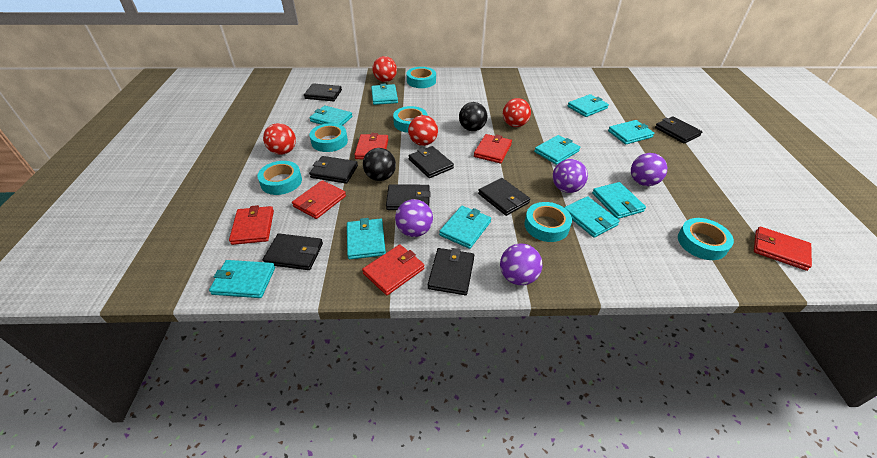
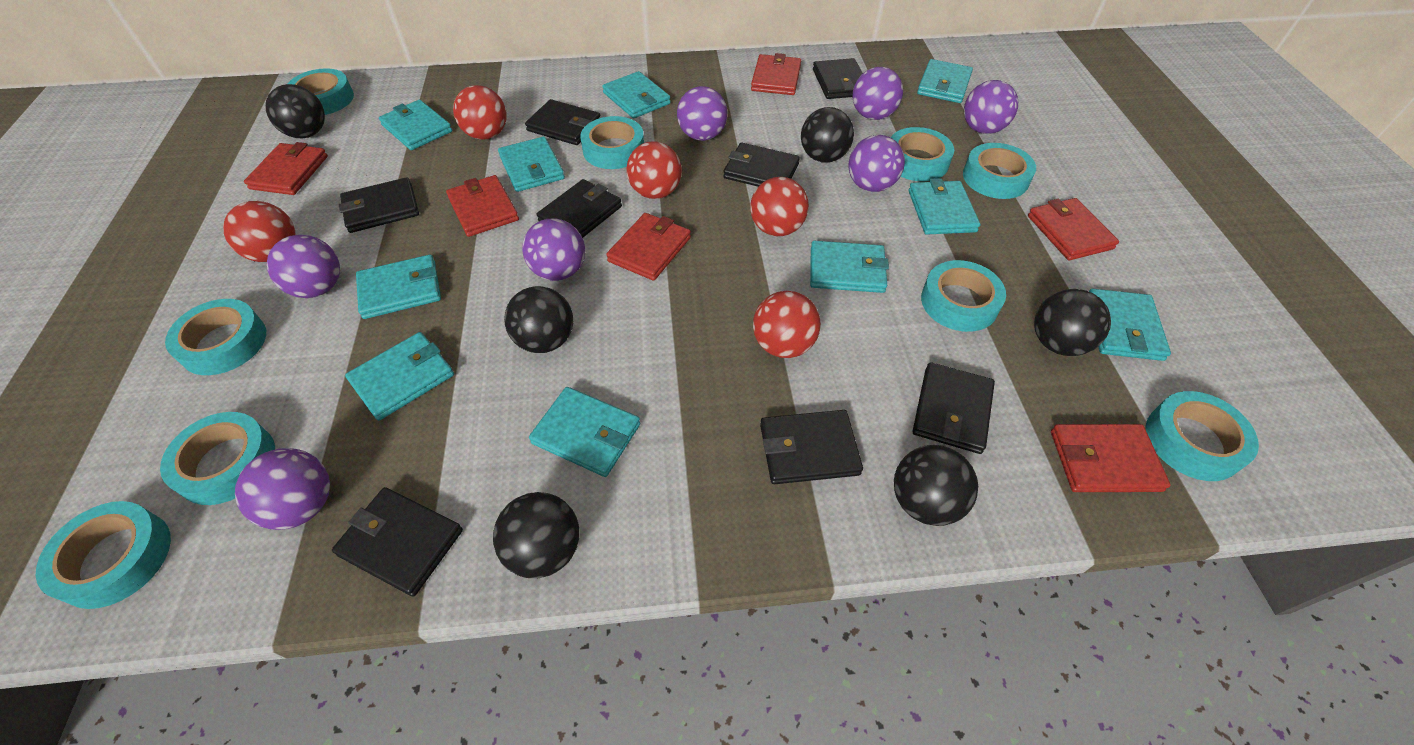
black ball: [363,148,396,181] [459,102,487,131] = 2 -> [265,84,325,138] [493,492,579,578] [504,286,573,353] [801,107,854,162] [894,445,978,526] [1034,289,1111,356] = 6
purple ball: [395,199,433,237] [500,243,543,285] [553,159,588,193] [631,153,667,186] = 4 -> [235,448,330,530] [267,235,340,298] [522,218,585,281] [677,86,727,141] [849,135,905,192] [852,67,903,120] [964,80,1018,134] = 7
red ball: [263,123,296,155] [372,56,397,82] [408,115,438,146] [503,98,531,127] = 4 -> [223,201,295,262] [453,85,507,140] [626,141,682,199] [750,177,809,236] [753,291,821,358] = 5
turquoise tape: [257,161,302,195] [310,123,348,152] [393,106,427,133] [406,67,436,88] [525,202,572,242] [678,218,734,260] = 6 -> [35,501,171,609] [160,412,275,505] [165,299,266,375] [288,68,354,115] [580,116,644,169] [891,127,954,182] [921,260,1006,332] [963,143,1036,199] [1146,391,1259,481] = 9

